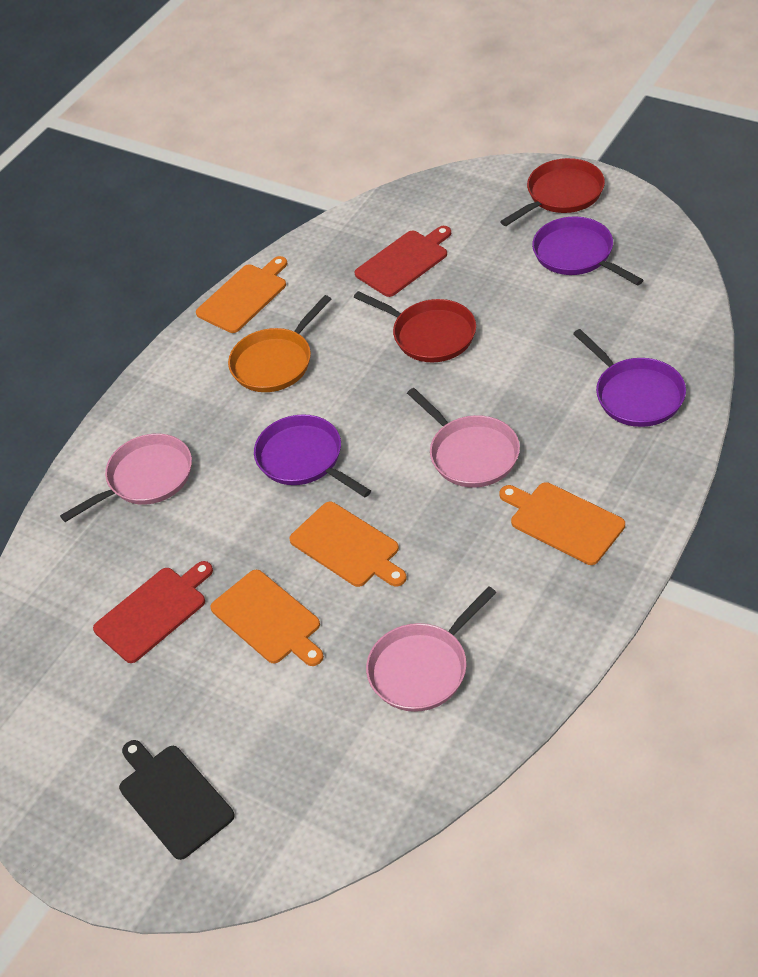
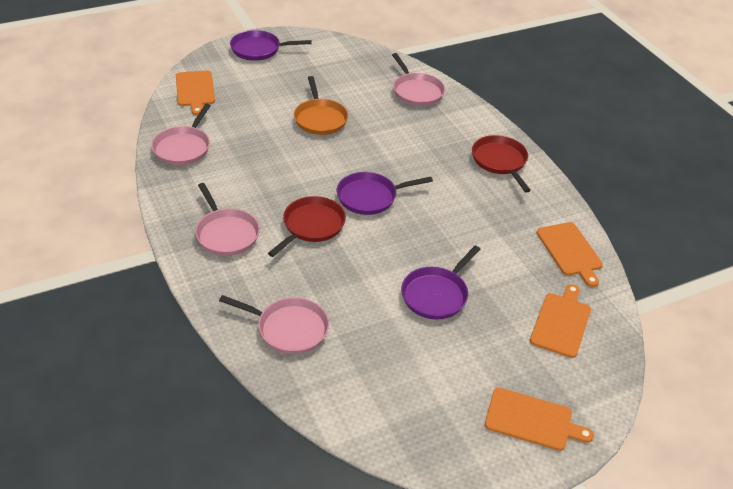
black cutting board: [119,740,235,860] = 1 -> none = 0
pink pan: [60,434,192,522] [366,586,497,712] [407,388,520,488] = 3 -> [151,104,211,165] [195,183,260,256] [219,295,329,354] [392,53,445,106] = 4
red cutting board: [93,561,213,663] [355,226,451,297] = 2 -> none = 0

